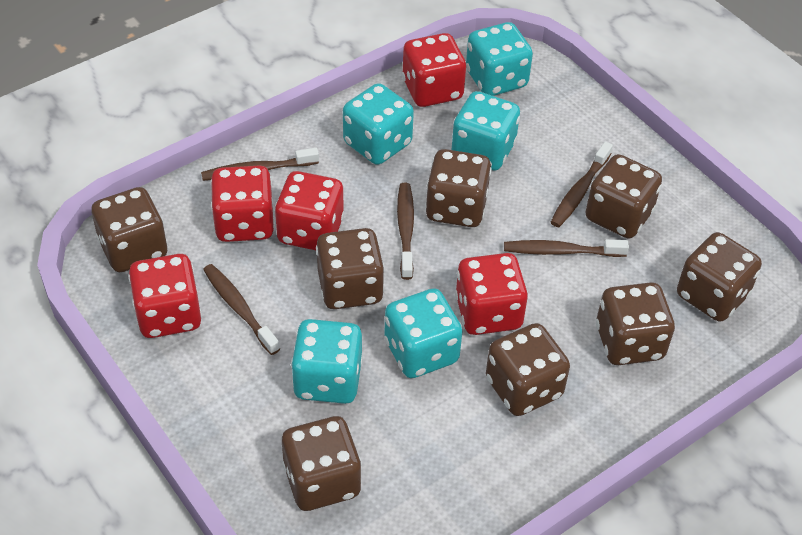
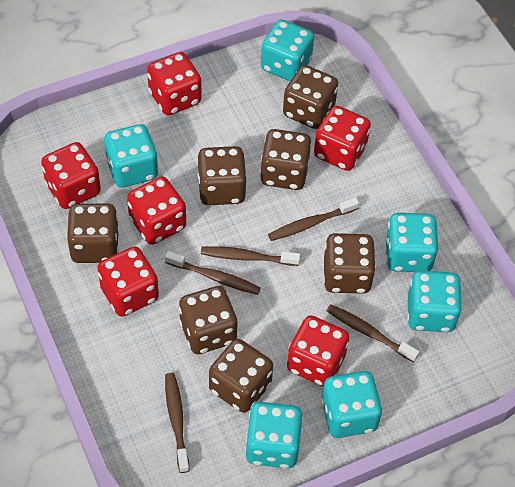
brown dice: [91,187,167,272] [282,416,362,511] [316,228,385,309] [425,149,492,227] [486,323,570,416] [586,154,662,239] [596,282,675,365] [677,232,762,322] = 8 -> [67,204,119,263] [179,286,237,354] [197,146,247,205] [209,339,273,413] [260,129,312,190] [283,65,338,129] [323,233,376,294] = 7
red dice: [128,254,202,338] [211,165,275,242] [275,171,344,250] [402,33,466,107] [455,253,528,335] = 5 -> [41,142,101,209] [97,247,159,317] [127,177,186,245] [147,52,201,115] [287,316,349,387] [314,106,371,171] = 6
turquoise dice: [291,319,363,404] [343,83,414,165] [384,288,462,378] [452,91,520,171] [466,22,533,96] = 5 -> [104,124,159,188] [245,402,303,468] [261,20,314,81] [321,371,383,438] [385,213,439,272] [407,270,462,332] = 6

